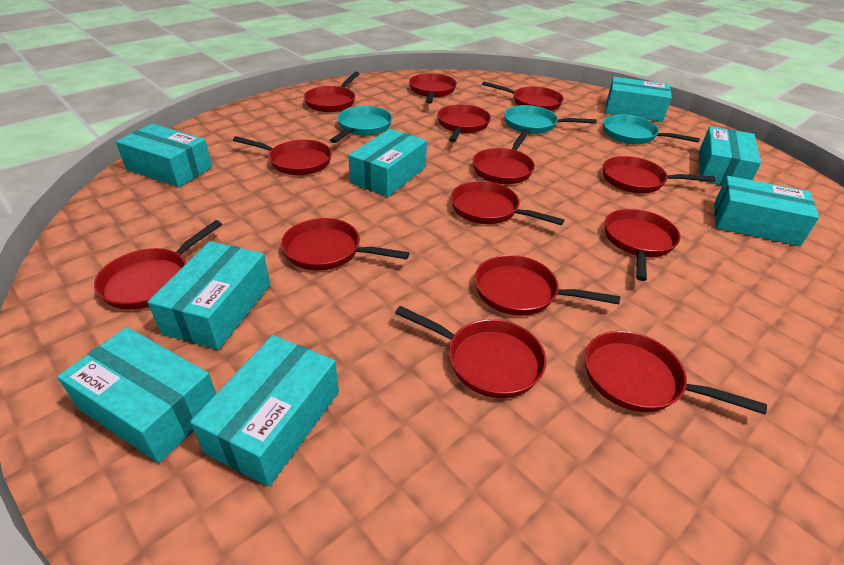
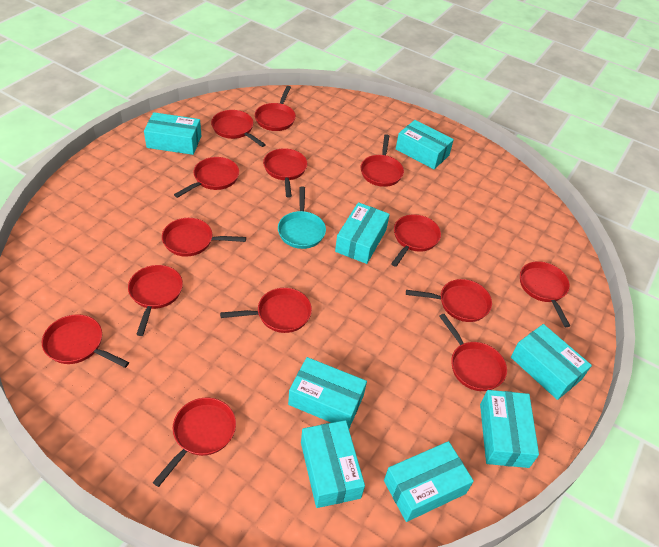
turquoise pan: [330,106,392,143] [504,105,597,134] [603,114,700,144] = 3 -> [278,186,326,249] = 1

